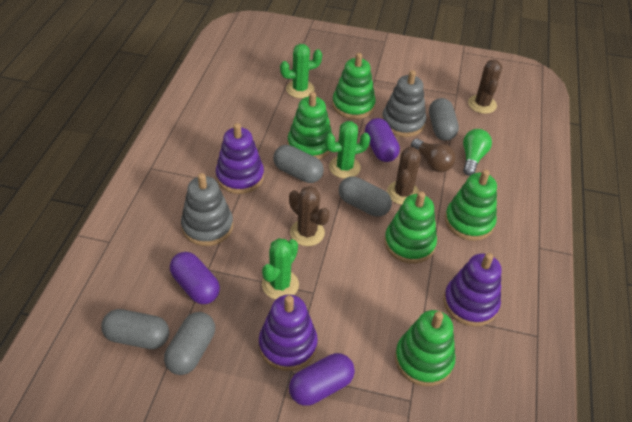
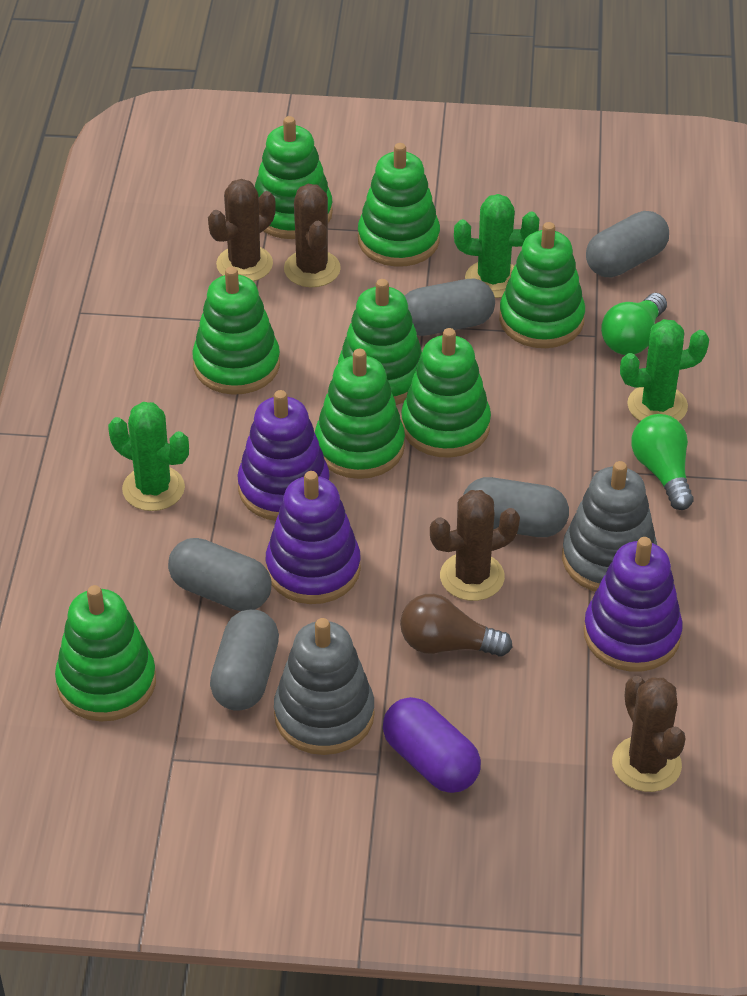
brown cactus: [289,186,330,246] [387,147,421,205] [468,59,502,114] = 3 -> [208,179,276,281] [284,184,341,287] [430,490,520,601] [612,676,686,792] = 4
green light bulb: [463,129,492,176] = 1 -> [601,293,667,355] [631,414,693,510] = 2
green stacking toy: [288,92,332,159] [332,53,376,119] [384,191,437,264] [395,310,455,386] [445,170,497,241] = 5 -> [55,585,156,722] [192,267,280,395] [255,116,333,239] [315,349,405,479] [338,279,422,405] [358,143,440,267] [401,328,491,457] [499,222,585,348] = 8
purple capsule: [170,252,220,304] [289,353,355,406] [365,118,400,162] = 3 -> [383,697,481,793] = 1

